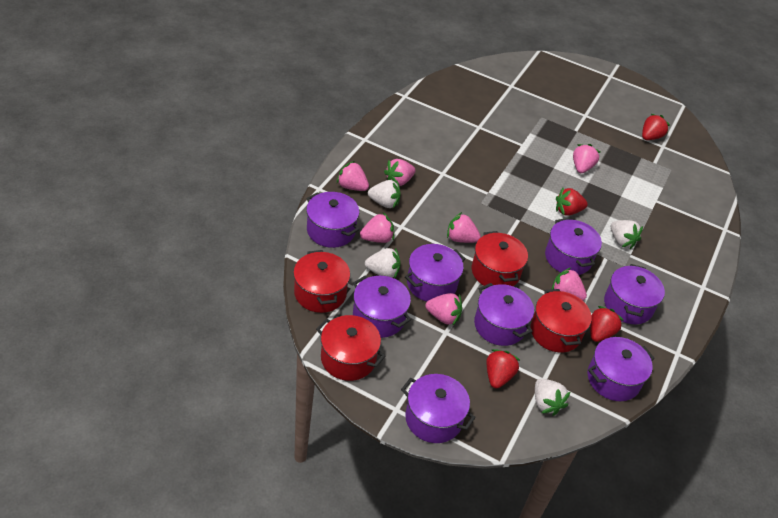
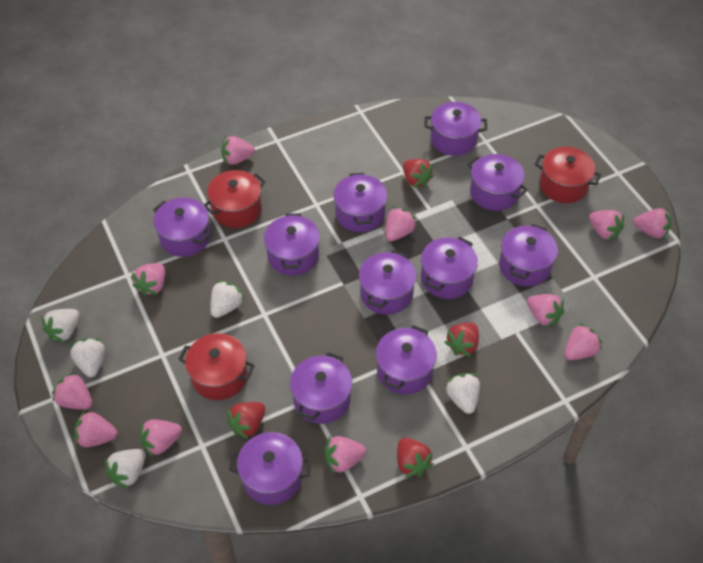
pink strawberry: [337,161,369,191] [360,213,394,243] [384,159,416,186] [425,293,462,326] [447,212,481,243] [552,267,587,301] [573,144,600,173] = 7 -> [52,372,92,410] [74,410,117,447] [132,263,165,296] [140,419,182,457] [221,136,255,165] [325,436,366,475] [385,206,417,241] [527,294,564,328] [564,323,602,360] [589,210,624,241] [634,208,671,239] = 11
purple pot: [306,192,360,248] [353,276,411,338] [401,374,476,443] [405,244,466,302] [474,283,534,346] [545,218,602,275] [588,337,654,401] [604,264,665,324] = 8 -> [153,198,211,257] [229,432,312,505] [264,213,320,276] [290,352,352,424] [333,173,387,232] [359,250,416,315] [376,325,437,395] [421,237,478,299] [424,102,487,156] [467,154,528,211] [499,224,558,287] = 11
red pot: [293,250,350,313] [316,315,386,381] [472,231,528,286] [531,289,592,352] = 4 -> [178,333,255,400] [204,170,265,228] [535,147,601,203] = 3
white strawberry: [365,248,401,279] [368,180,401,208] [535,379,570,416] [611,220,643,249] = 4 -> [41,309,79,342] [70,338,105,377] [105,449,146,489] [210,280,245,318] [445,373,480,414] = 5

